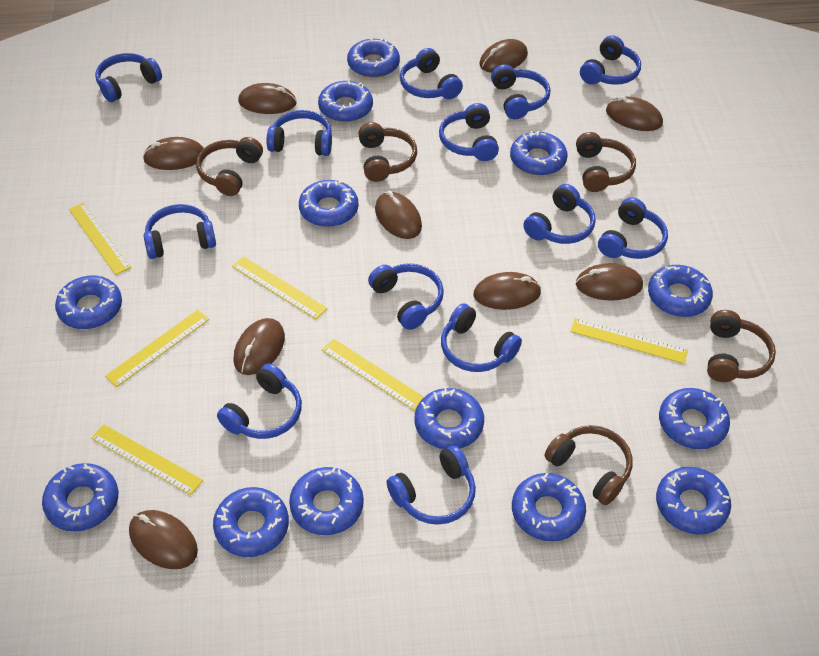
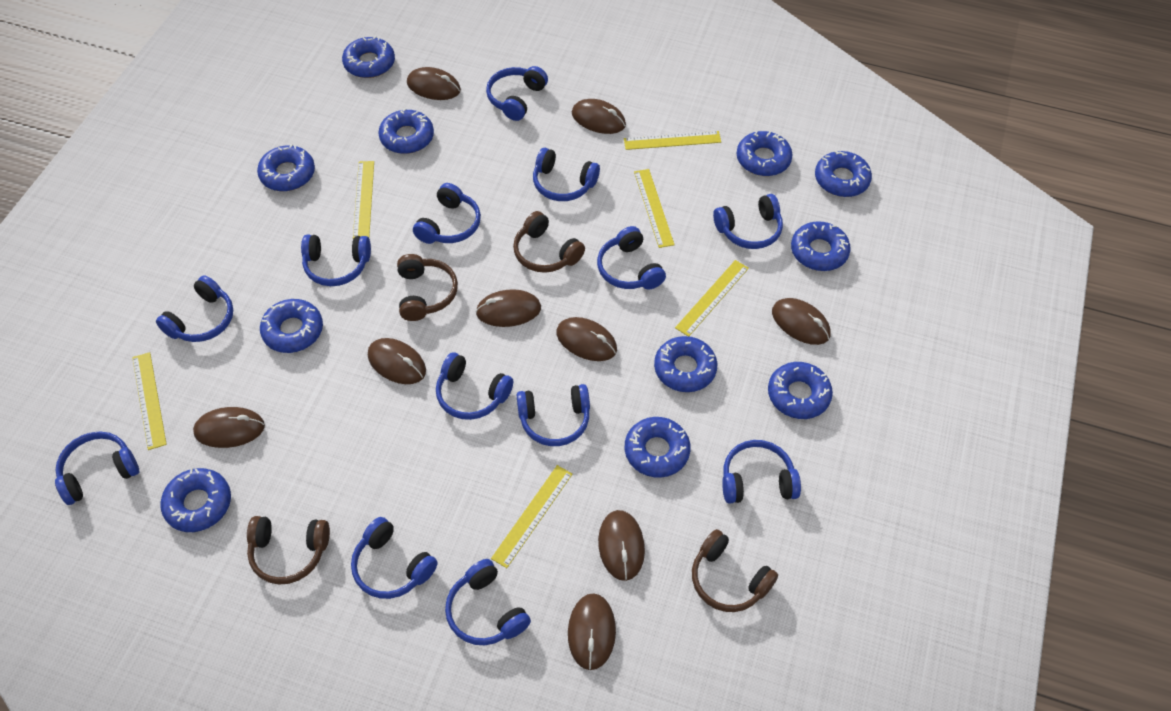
blue donut: [42,463,119,531] [55,276,122,329] [213,487,289,557] [289,467,364,535] [299,180,358,227] [318,81,373,122] [347,38,400,78] [414,388,484,449] [510,131,567,176] [512,473,586,542] [648,265,713,317] [656,467,731,535] [659,388,730,449] = 13 -> [161,468,231,532] [257,144,315,191] [260,299,323,353] [342,36,395,78] [378,108,434,154] [625,417,691,478] [654,336,717,392] [737,130,792,176] [768,362,833,419] [791,221,850,271] [815,151,872,197] = 11
brown headphones: [196,137,263,196] [358,122,417,182] [544,425,632,505] [576,132,636,192] [707,310,776,382] = 5 -> [247,516,330,584] [397,254,458,321] [513,211,585,273] [692,529,778,612] = 4

